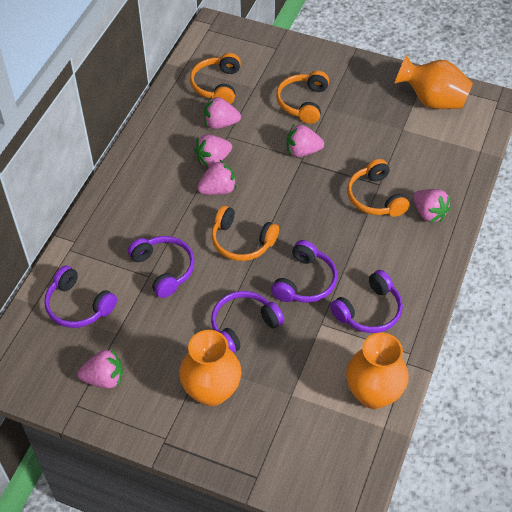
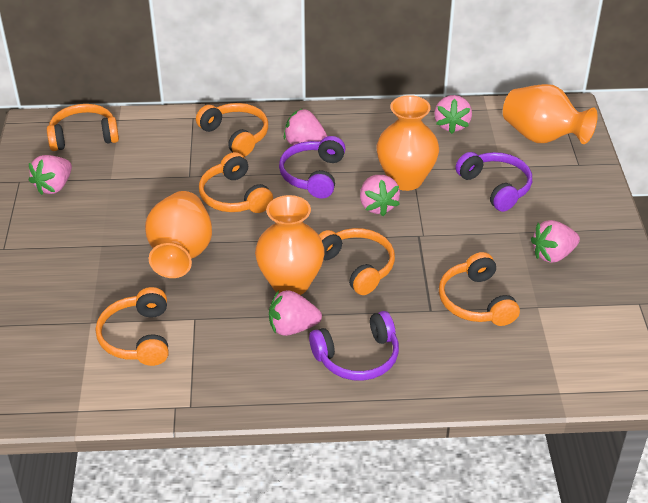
orange headphones: [190,53,241,104] [211,206,279,261] [276,71,329,124] [347,159,410,217] = 4 -> [47,104,119,151] [96,287,169,366] [196,103,268,157] [199,152,273,213] [319,228,395,295] [439,252,520,326] = 6
orange vase: [179,330,241,406] [346,332,409,409] [394,55,473,109] = 3 -> [145,191,212,278] [255,195,325,295] [377,95,439,191] [503,84,598,144] = 4
purple headphones: [44,266,117,328] [128,236,195,298] [211,291,284,353] [271,240,337,303] [330,270,403,333] = 5 -> [279,136,346,198] [309,311,399,381] [456,152,532,212] = 3

